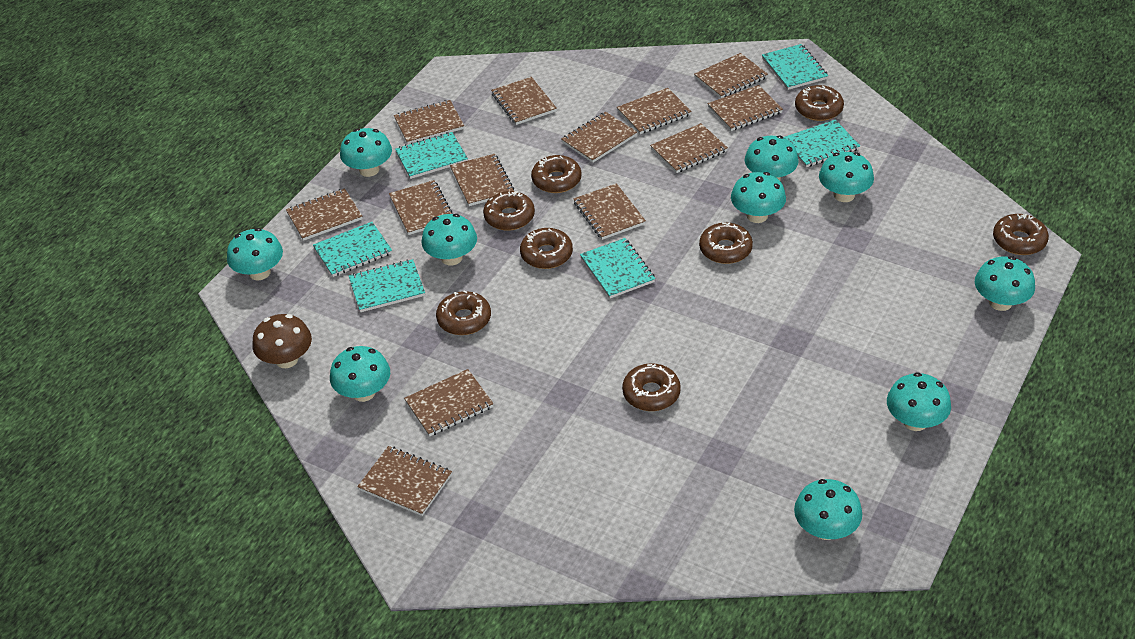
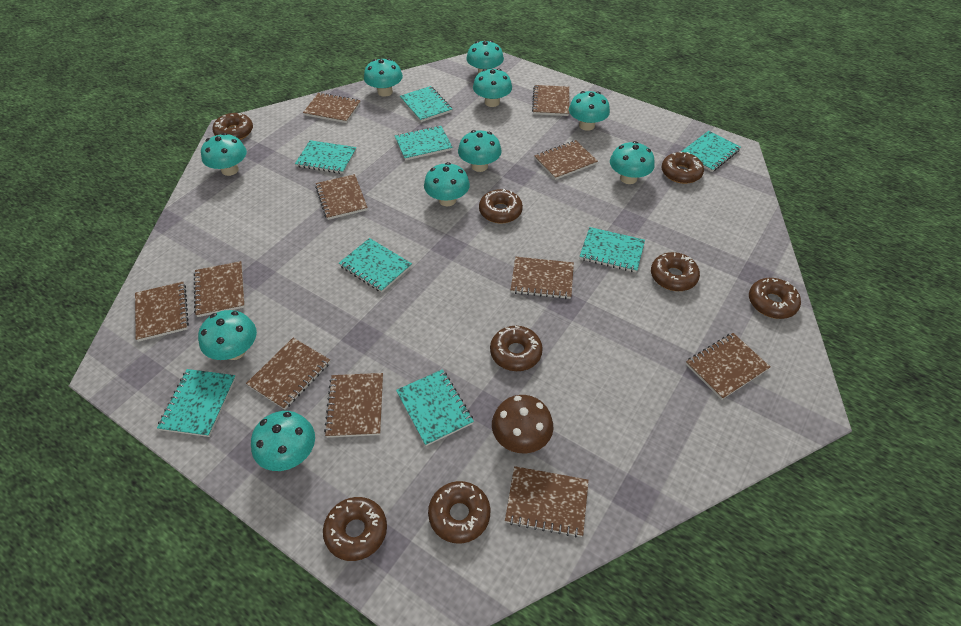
brown notebook: [286,188,362,241] [357,446,452,516] [389,180,452,235] [394,100,464,144] [404,369,494,437] [450,154,514,206] [491,77,557,125] [561,112,637,163] [574,183,646,240] [617,88,692,134] [650,123,728,173] [694,53,768,98] [708,85,783,131] = 13 -> [135,282,189,342] [194,261,245,317] [246,338,330,410] [303,92,361,123] [315,174,368,220] [324,373,383,438] [505,466,589,538] [511,257,574,299] [532,85,569,116] [534,140,598,180] [686,333,770,400] = 11
turquoise notebook: [313,222,392,277] [349,259,425,312] [395,132,468,179] [580,238,655,298] [762,44,828,90] [783,120,860,167] = 6 -> [157,369,236,437] [295,140,357,174] [339,238,412,293] [395,126,453,161] [396,369,474,446] [400,86,452,122] [580,227,645,272] [681,131,741,172] = 8

